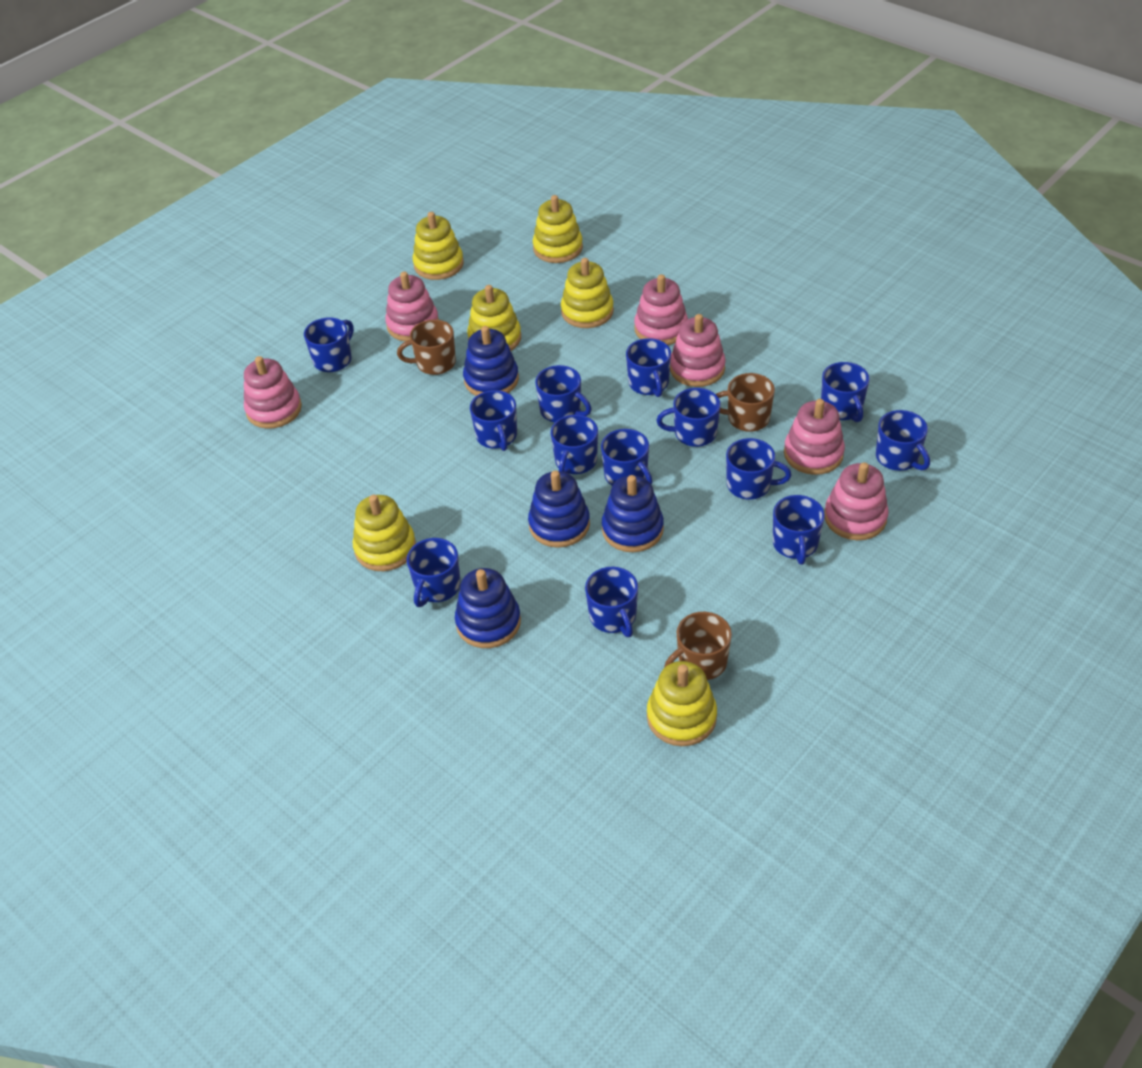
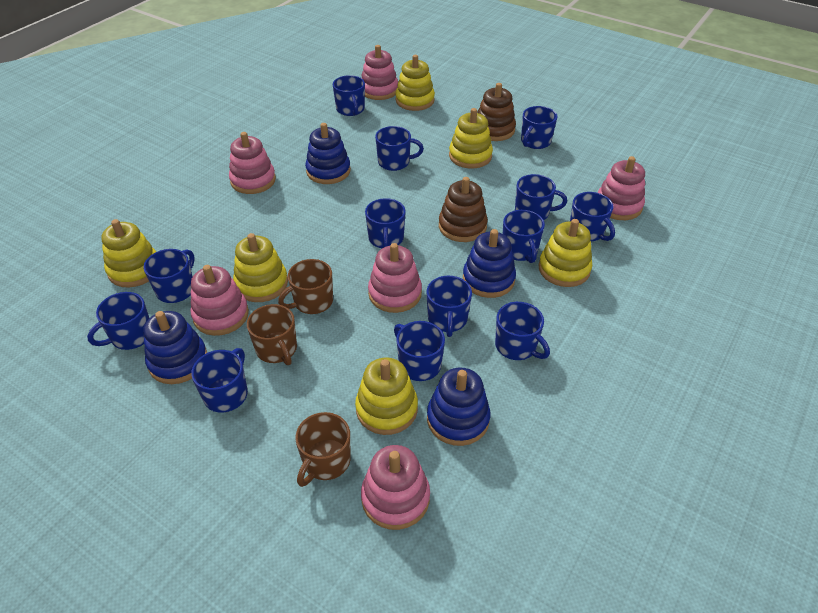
brown stacking toy: none = 0 -> [439,177,488,242] [477,83,516,141] = 2

